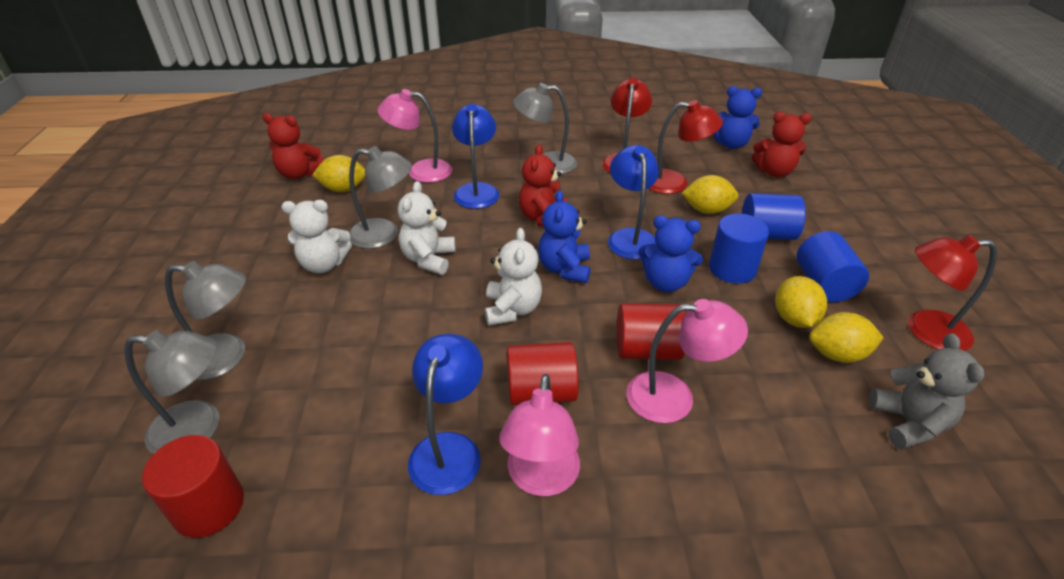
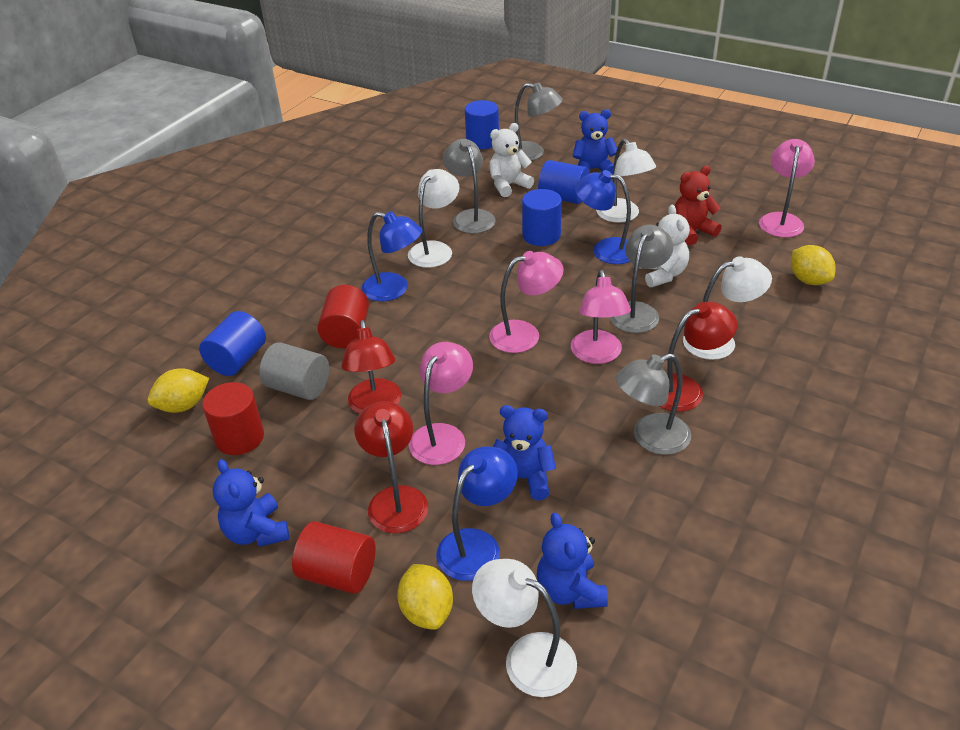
blue cylinder: [709,213,769,284] [742,193,806,240] [797,231,869,302] = 3 -> [199,311,266,376] [465,100,499,149] [522,189,562,246] [538,160,589,204] = 4
blue teddy bear: [538,190,590,283] [638,215,703,292] [713,86,762,149] = 3 -> [213,459,289,547] [493,405,556,500] [537,512,608,609] [573,109,617,175] = 4
grey cylinder: none = 0 -> [259,342,329,400] = 1
grey teddy bear: [869,333,984,449] = 1 -> none = 0
pink lamp: [377,89,452,183] [499,374,580,496] [627,299,748,423] = 3 -> [409,342,473,465] [489,251,564,353] [571,270,631,364] [759,139,815,237] = 4
red teddy bear: [262,113,324,179] [519,144,567,227] [752,112,812,177] = 3 -> [675,166,722,245] = 1
white lamp: none = 0 -> [408,169,459,268] [472,559,577,697] [596,139,656,223] [683,256,772,360] = 4
white teddy bear: [281,200,352,273] [398,181,455,275] [485,228,542,326] = 3 -> [489,123,534,197] [639,205,690,287] = 2
yellow lemon: [312,155,365,192] [682,175,738,214] [775,276,827,328] [809,312,884,363] = 4 -> [148,368,209,413] [397,564,453,630] [791,245,835,285] = 3

